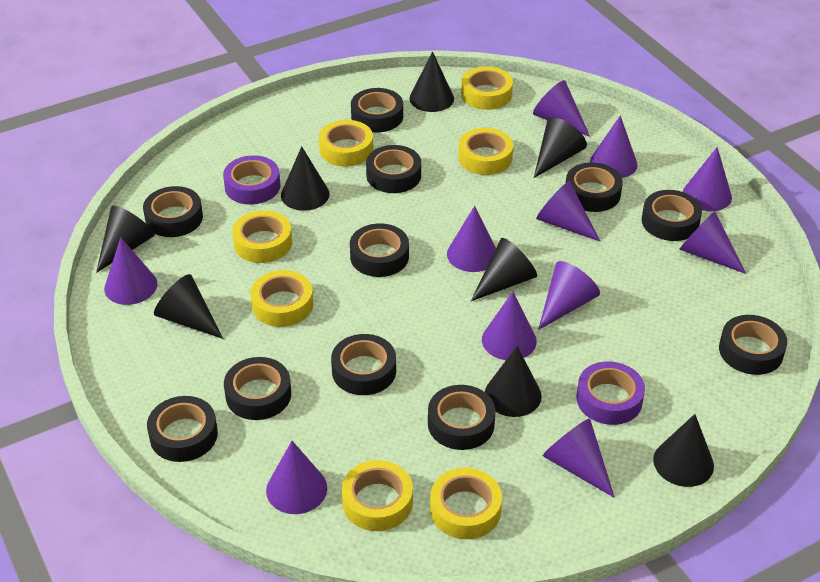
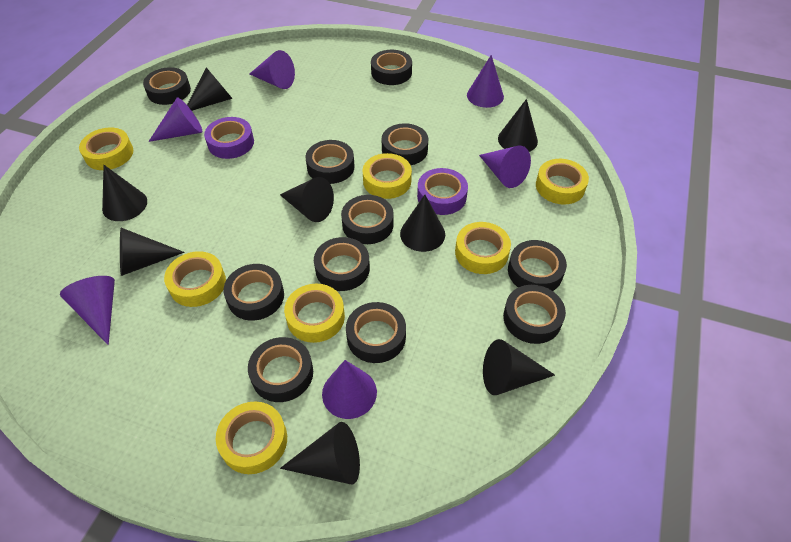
purple cone: [104,237,157,305] [266,441,327,514] [447,206,496,272] [482,292,537,360] [533,80,590,137] [536,181,600,241] [538,261,600,330] [543,418,615,498] [590,115,638,178] [679,211,746,274] [683,147,732,211] = 11 -> [60,276,115,345] [148,98,203,142] [250,50,295,89] [322,360,377,419] [467,55,504,108] [479,146,531,188] = 6

